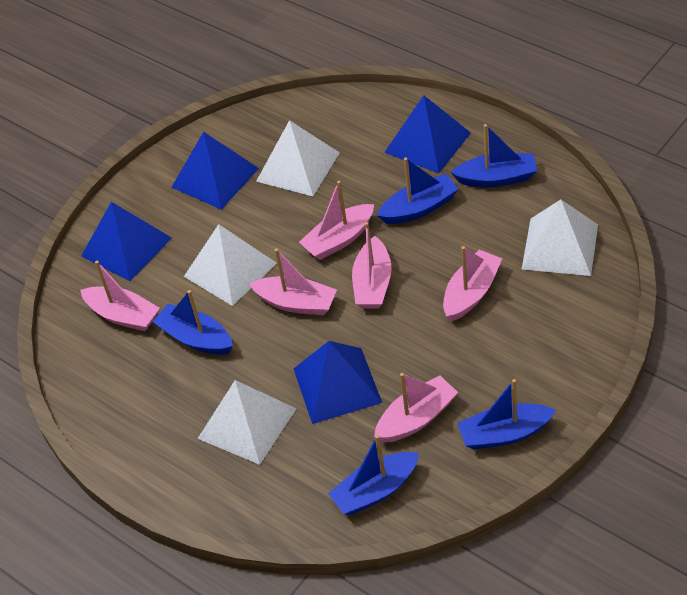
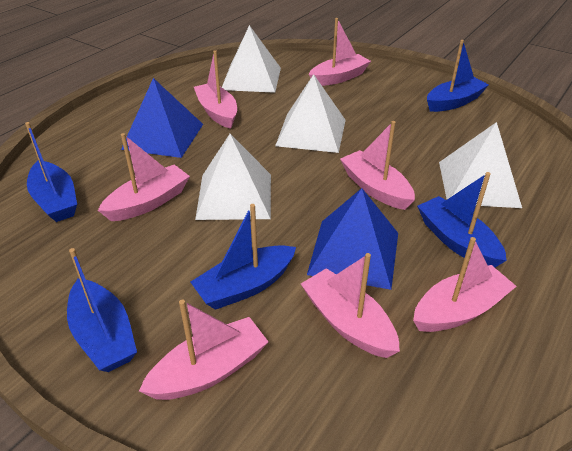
blue pyramid: [81,202,172,281] [171,132,259,210] [293,341,382,424] [384,95,471,173] = 4 -> [121,78,203,158] [307,188,398,290] = 2
pink boat: [80,261,160,331] [249,248,337,315] [299,181,374,260] [352,222,392,308] [374,373,458,443] [443,246,502,321] = 6 -> [98,133,190,221] [139,300,268,400] [194,50,237,129] [301,253,400,358] [309,18,371,86] [340,121,415,210] [413,237,517,332] = 7

